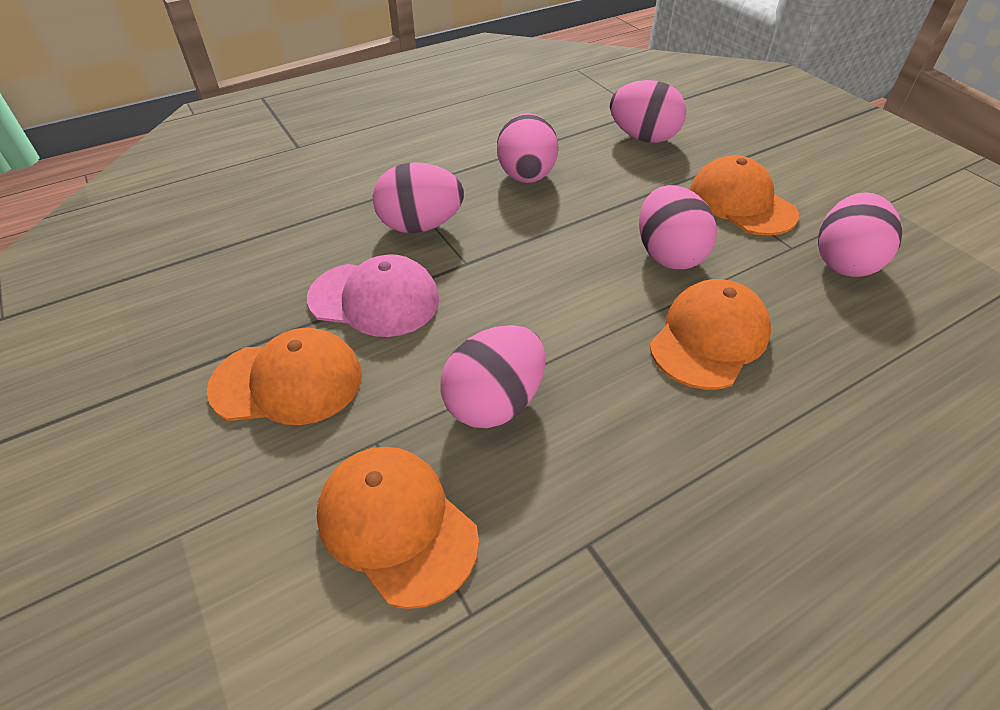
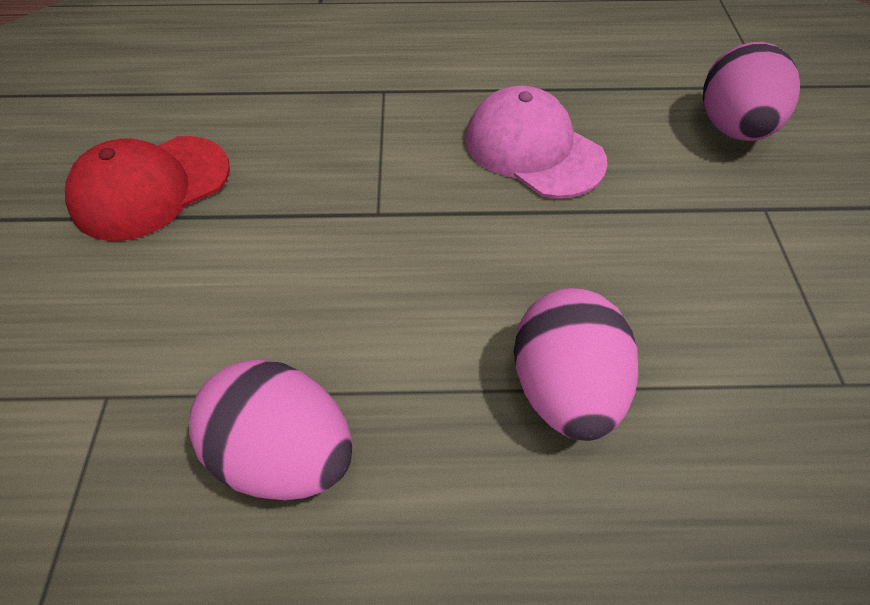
orange cap: [207,328,362,425] [317,447,479,609] [649,279,771,390] [690,155,799,236] = 4 -> none = 0
pink egg: [373,162,464,233] [440,325,545,428] [497,113,558,183] [610,80,687,143] [639,185,717,269] [818,192,903,277] = 6 -> [189,360,352,500] [514,288,639,441] [703,42,800,141] = 3
red cap: none = 0 -> [65,136,230,241] = 1

